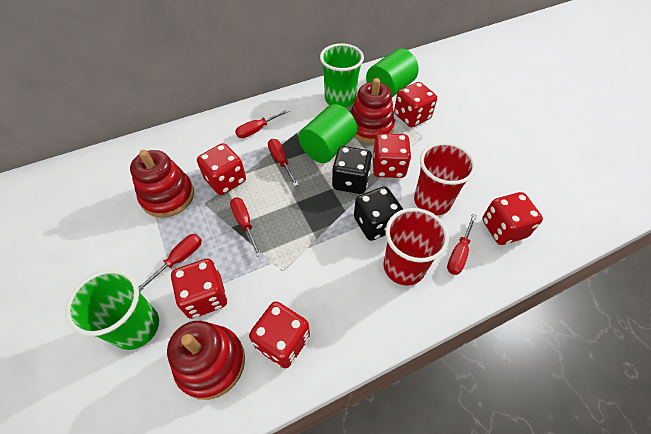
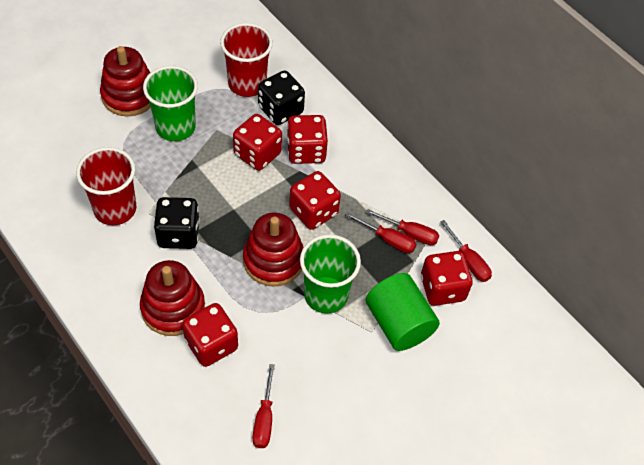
green cylinder: [298,104,357,163] [366,49,419,97] = 2 -> [366,273,440,351] = 1
red dice: [171,258,227,319] [197,143,246,195] [249,301,310,368] [373,133,411,178] [394,82,437,127] [482,192,543,245] = 6 -> [182,303,238,367] [233,114,282,171] [287,115,328,164] [289,171,341,230] [421,251,473,306] = 5
red screwdriver: [138,234,202,291] [230,198,261,257] [235,109,290,138] [268,139,298,186] [447,214,477,275] = 5 -> [253,364,275,448] [345,212,417,253] [366,209,440,245] [440,220,492,282] = 4

